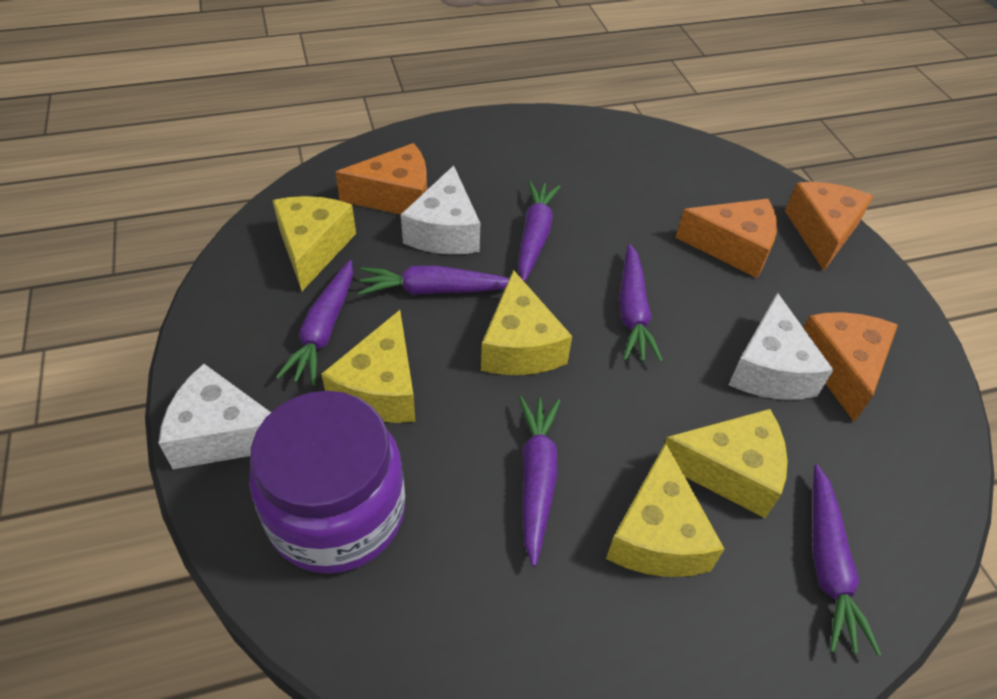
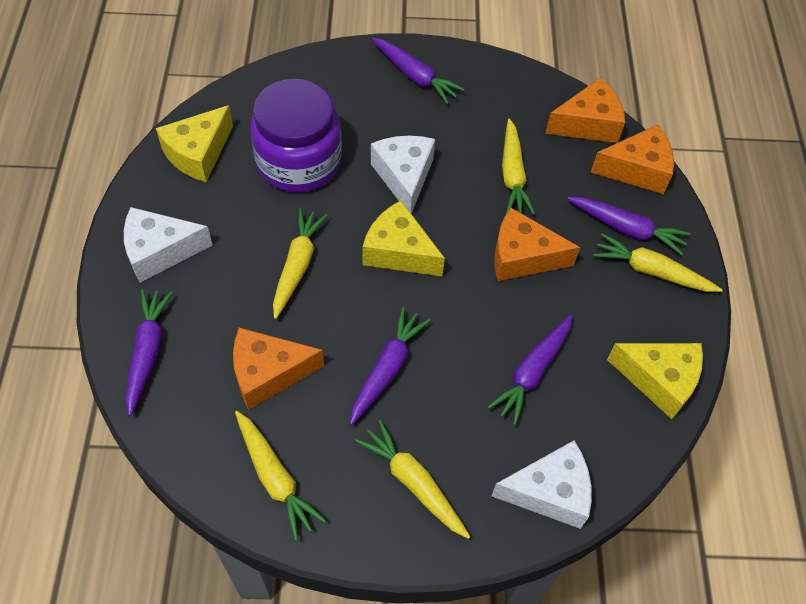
purple carrot: [276,260,353,386] [358,266,510,295] [518,181,561,282] [519,396,561,567] [619,244,663,362] [813,464,881,656] = 6 -> [126,289,173,416] [350,307,430,425] [372,38,465,104] [488,315,573,425] [567,197,691,255] = 5
yellow carrot: none = 0 -> [235,411,326,541] [273,208,328,319] [355,420,471,539] [502,119,535,215] [593,233,723,292] = 5
yellow cheese: [272,196,356,291] [321,310,416,423] [481,270,572,375] [606,443,724,577] [664,409,788,518] = 5 -> [156,105,233,182] [363,200,445,276] [607,343,703,419] = 3

